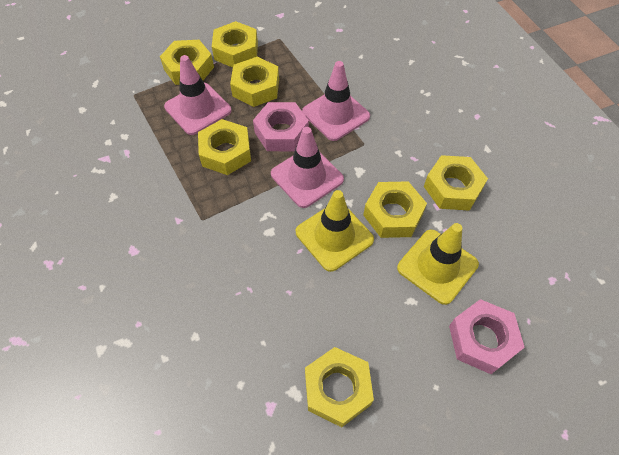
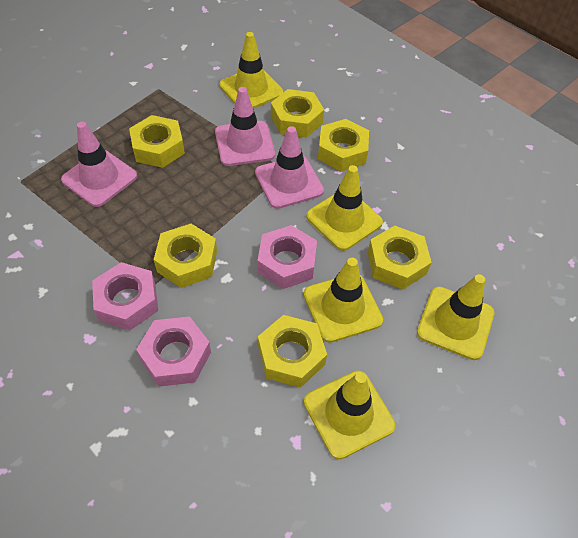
pink nut: [253,102,309,151] [449,299,525,374] = 2 -> [92,262,158,330] [136,316,211,387] [258,225,317,289] = 3
yellow nut: [160,40,214,85] [198,119,251,175] [212,21,258,68] [230,57,279,107] [305,347,374,427] [363,182,427,238] [424,155,488,211] = 7 -> [129,115,185,168] [154,224,217,288] [258,315,327,388] [271,89,324,138] [318,119,369,172] [368,226,432,289] = 6
yellow traffic cone: [296,190,374,272] [397,223,479,305] = 2 -> [219,32,283,109] [304,258,383,343] [304,371,396,459] [306,165,383,251] [417,274,494,360] = 5

